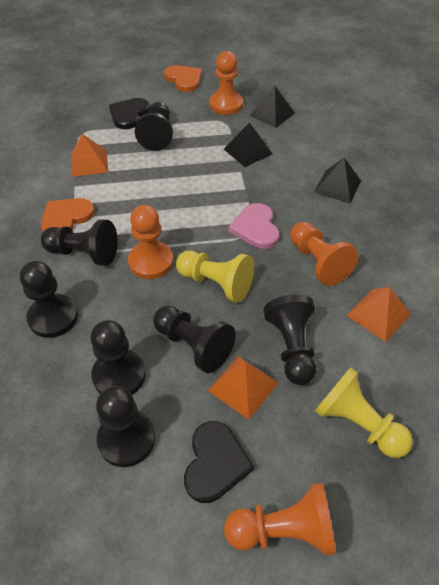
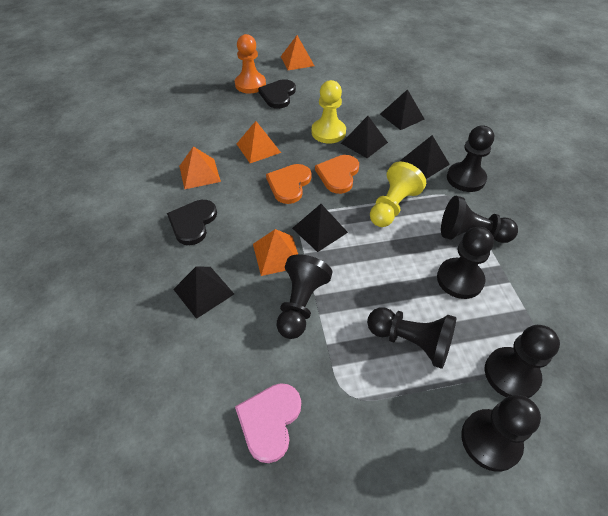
black pyramid: [224,122,272,167] [249,86,295,128] [314,157,361,204] = 3 -> [173,266,234,319] [292,204,348,252] [341,116,388,158] [380,89,425,130] [400,135,450,179] = 5
orange pawn: [128,205,173,279] [209,51,243,115] [224,483,336,556] [290,222,358,286] = 4 -> [235,34,266,93] = 1
orange pyramid: [71,134,108,177] [208,356,278,420] [346,287,411,342] = 3 -> [179,146,221,189] [237,121,281,163] [253,229,298,276] [280,35,314,70] = 4

